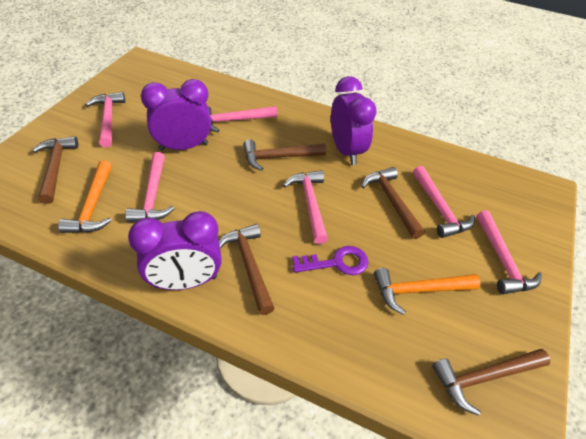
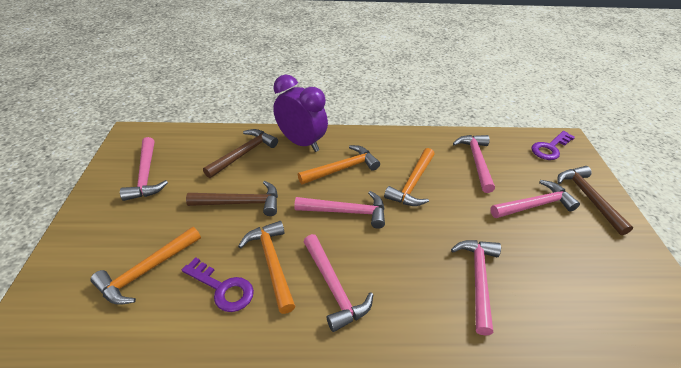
brown hammer: [32,136,78,204] [219,224,275,315] [243,139,326,171] [361,167,425,239] [432,349,551,416] = 5 -> [186,181,278,216] [203,129,278,178] [557,166,633,235] = 3
orange hammer: [58,160,112,233] [374,268,481,315] = 2 -> [90,227,201,305] [238,221,296,314] [298,145,380,185] [384,148,435,206] = 4
purple clock: [128,211,222,290] [141,79,211,151] [331,76,376,165] = 3 -> [273,74,328,152] = 1
purple key: [292,246,368,275] = 1 -> [182,257,254,312] [531,131,575,160] = 2

